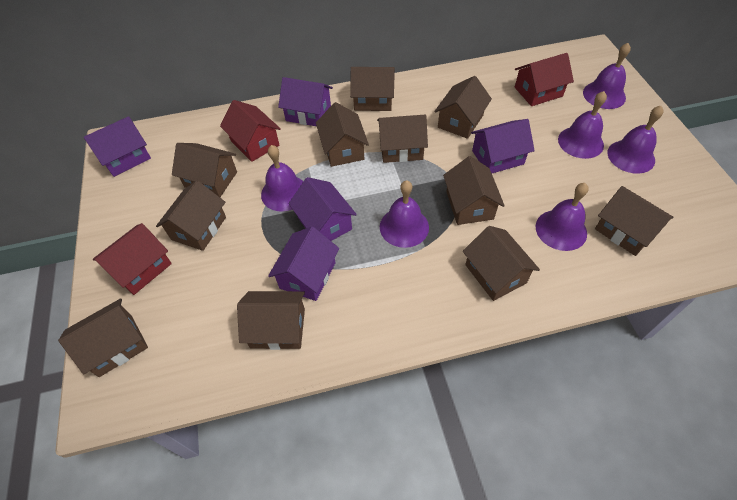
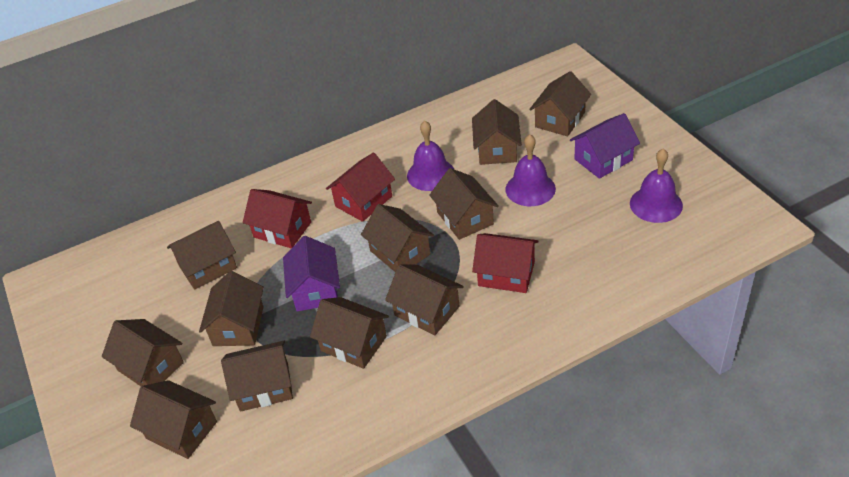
purple bell: [261,145,303,212] [380,180,429,248] [536,183,588,251] [558,91,607,159] [583,43,631,109] [608,106,664,174] = 6 -> [407,121,454,191] [506,134,556,206] [630,149,683,223] = 3
purple house: [84,116,151,177] [268,227,339,301] [278,77,333,126] [288,177,357,241] [471,119,535,173] = 5 -> [283,236,340,312] [570,113,640,179] = 2

